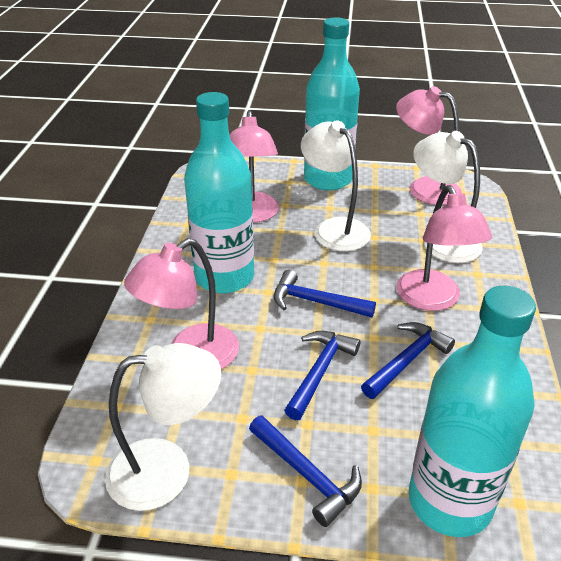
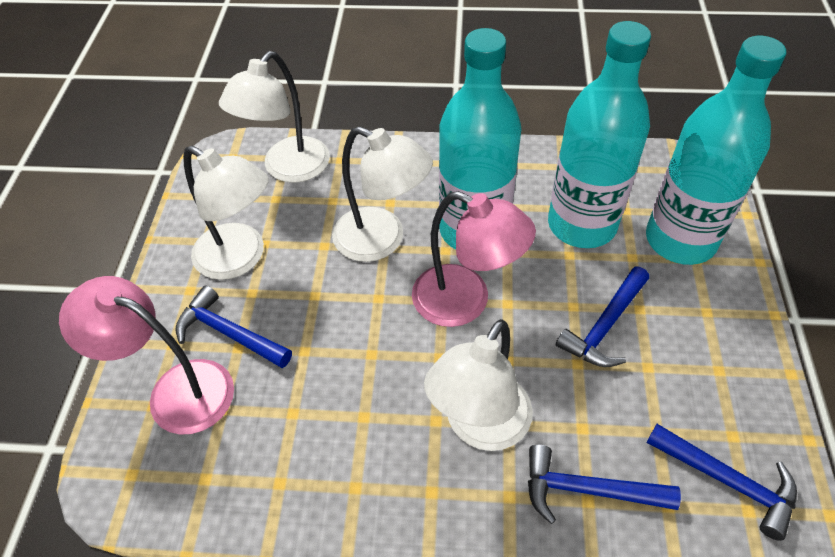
pink lamp: [124,238,239,369] [229,110,279,223] [396,86,462,205] [396,185,492,311] = 4 -> [59,276,234,435] [412,191,536,327] = 2
white lamp: [105,343,221,511] [301,120,371,251] [413,131,483,263] = 3 -> [183,146,269,280] [219,51,330,183] [332,127,433,262] [424,319,533,451] = 4

